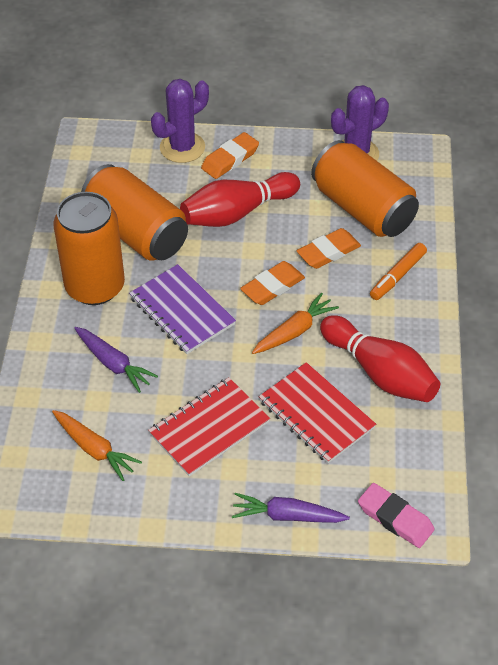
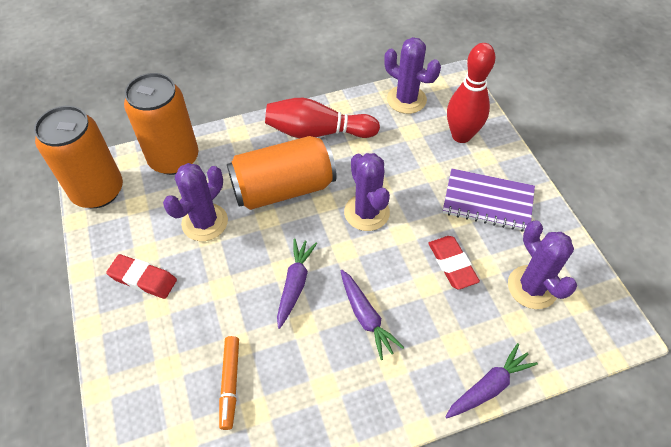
orange carrot: [52,410,142,481] [252,292,339,354] = 2 -> none = 0
orange eraser: [201,132,259,179] [240,261,305,305] [297,228,361,269] = 3 -> none = 0
pink eraser: [358,483,435,548] = 1 -> none = 0
purple cactus: [151,79,209,163] [331,85,389,161] = 2 -> [163,163,228,241] [344,153,390,231] [384,37,441,114] [508,220,577,309] = 4
purple carrot: [75,327,158,393] [232,493,350,523] = 2 -> [277,238,317,329] [341,270,404,360] [445,343,538,418] = 3
red eraser: none = 0 -> [106,254,177,299] [428,236,480,289] = 2
red notebook: [148,377,270,477] [259,362,376,463] = 2 -> none = 0

